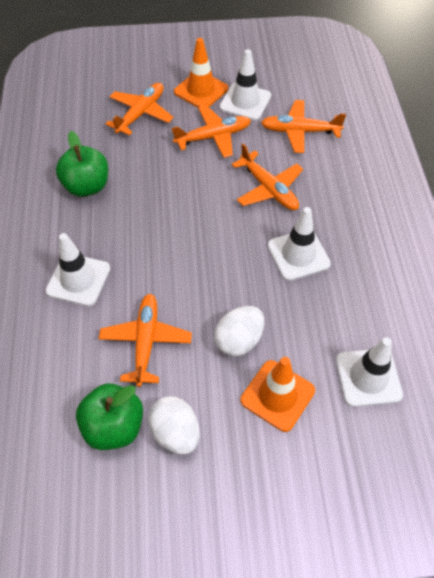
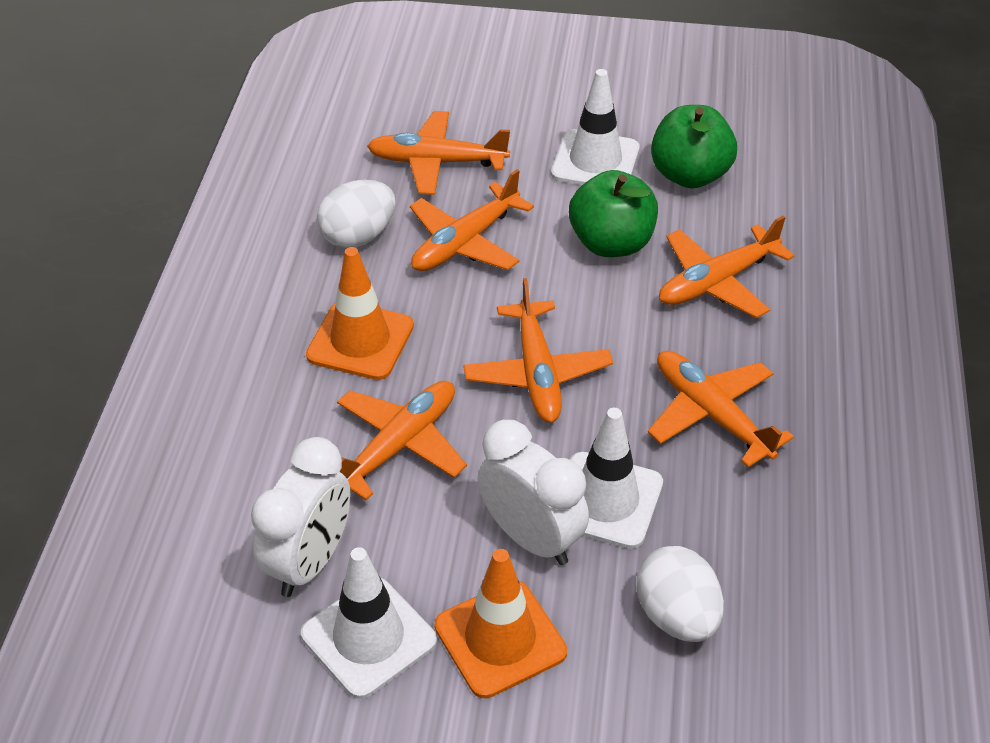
orange plane: [99,294,192,387] [106,83,174,135] [172,105,251,158] [232,144,303,210] [261,100,346,153] = 5 -> [337,381,467,500] [367,111,510,195] [410,169,534,271] [463,278,613,423] [648,351,794,467] [659,215,794,318] = 6
white clock: none = 0 -> [251,437,350,597] [477,420,589,565] = 2
white traffic cone: [45,233,110,306] [219,49,271,120] [268,207,331,281] [336,337,403,407] = 4 -> [301,547,437,699] [551,69,640,185] [570,408,663,549] = 3

